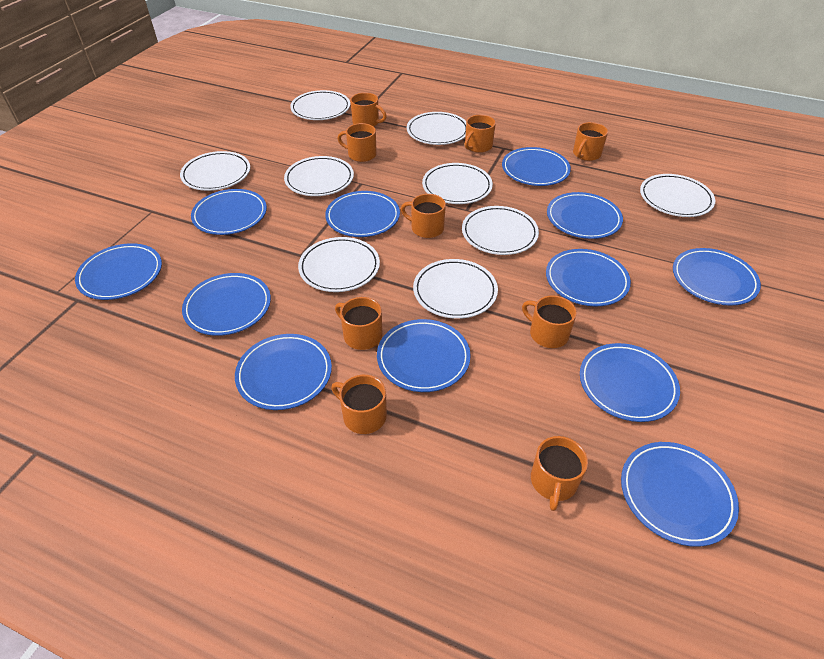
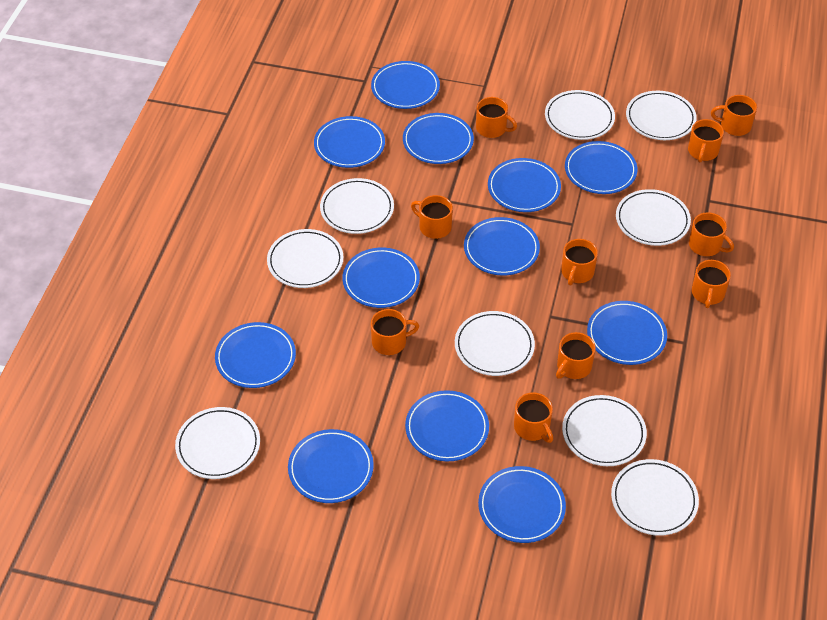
orange mug: [331,375,387,434] [335,297,383,350] [337,123,377,162] [350,93,387,127] [401,194,446,238] [465,115,496,153] [522,295,577,348] [531,436,588,511] [573,122,608,161] = 9 -> [371,309,419,355] [411,195,453,239] [476,97,517,138] [514,393,553,443] [556,332,596,379] [561,239,598,285] [688,119,724,163] [689,212,734,256] [692,260,731,308] [711,95,757,136] = 10

